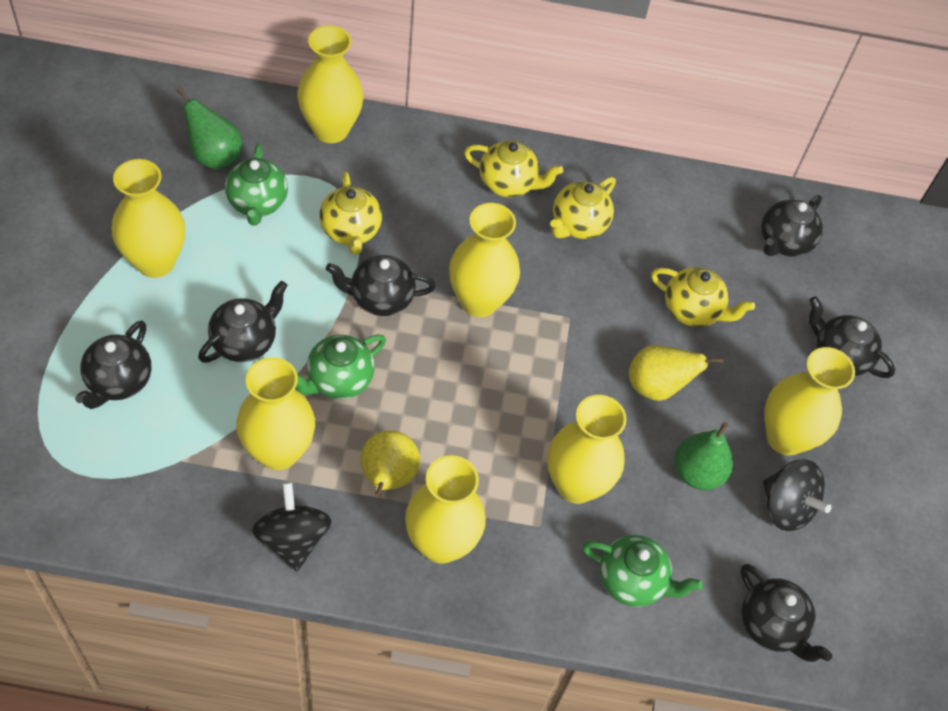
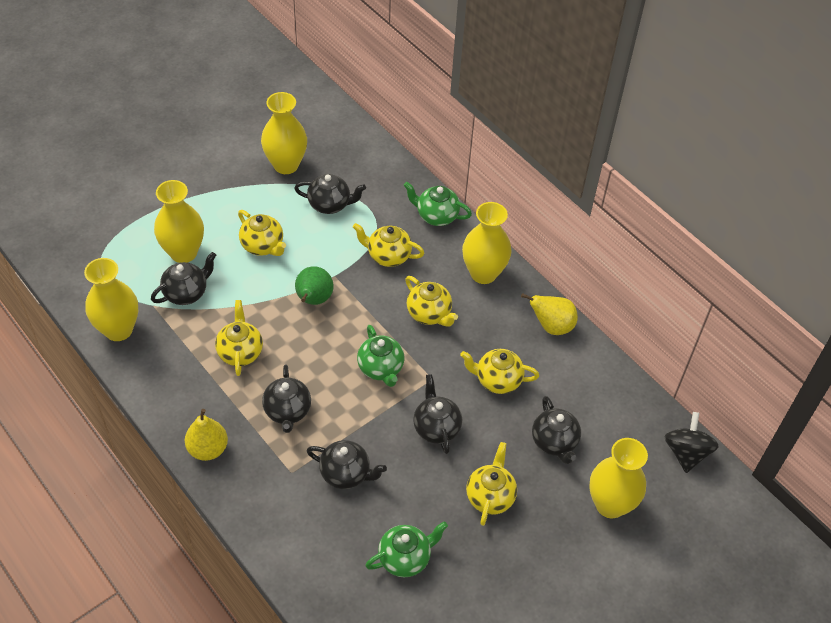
black spinning top: [252,482,332,571] [763,459,832,531] = 2 -> [664,412,719,473] = 1
green pear: [176,87,242,170] [674,422,733,490] = 2 -> [295,266,334,305] = 1
yellow teapot: [319,171,382,255] [464,141,563,198] [550,177,616,239] [651,267,755,327] = 4 -> [215,300,263,376] [238,210,286,256] [353,223,424,267] [405,276,458,327] [460,349,539,394] [466,442,517,526] = 6
yellow vase: [112,159,185,278] [236,357,315,470] [297,25,364,143] [405,455,486,564] [449,203,520,317] [547,395,627,504] [764,347,855,456] = 7 -> [84,258,138,341] [154,180,204,263] [261,92,307,174] [462,202,511,284] [589,438,648,518] = 5

